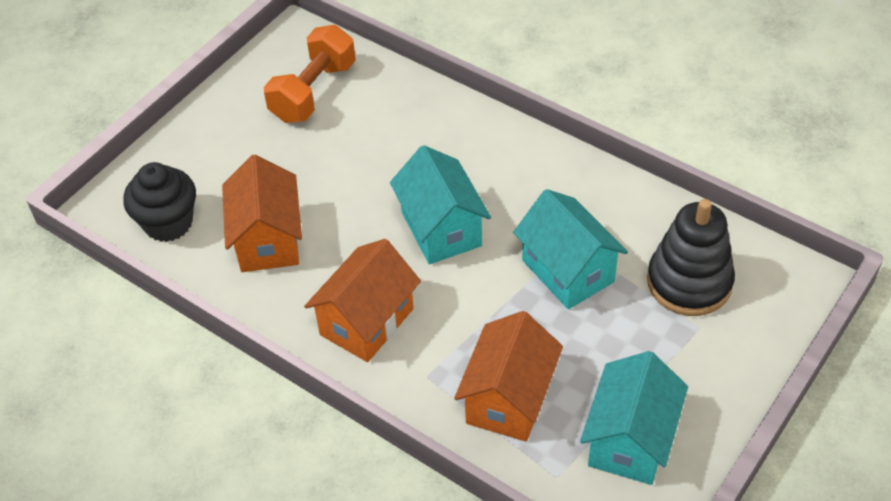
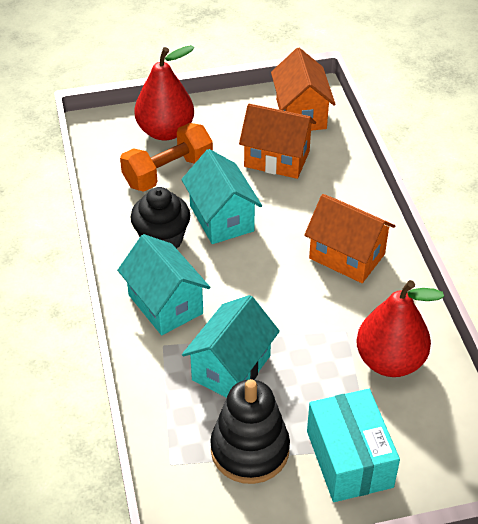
red pear: none = 0 -> [134,45,195,140] [356,280,444,377] = 2
turquoise box: none = 0 -> [307,389,400,502] = 1

